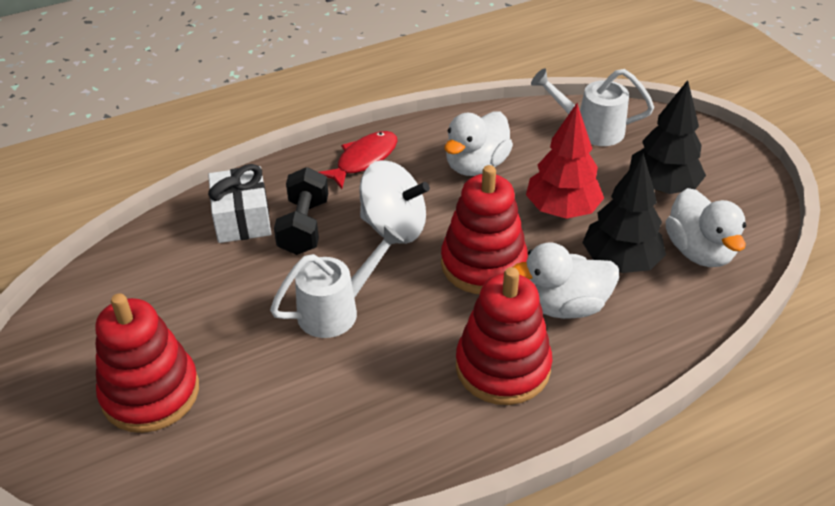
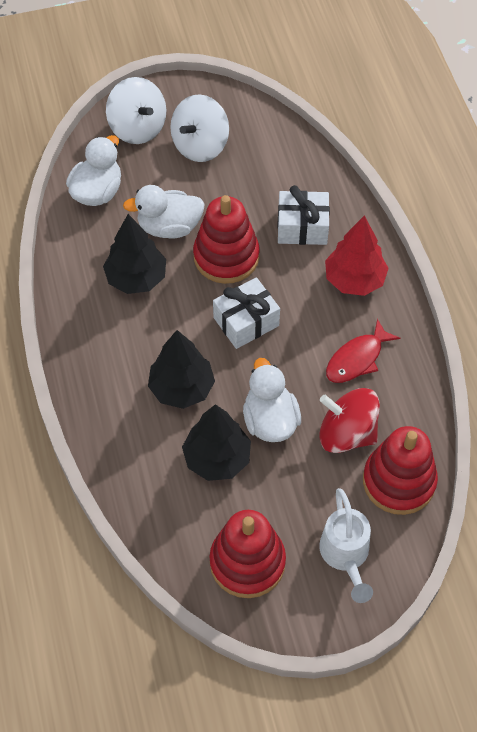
black dumbbell: [274,167,328,255] = 1 -> none = 0
black tree: [582,153,666,273] [629,80,706,194] = 2 -> [103,214,166,294] [148,330,215,409] [182,404,251,481] = 3
red spinning top: none = 0 -> [319,388,380,453] = 1
white gift: [208,164,271,243] = 1 -> [213,277,280,349] [277,185,330,245] = 2
white spinning top: [359,160,430,244] = 1 -> [106,77,166,144] [170,94,229,162] = 2
white watering can: [270,225,404,338] [531,68,654,146] = 2 -> [319,488,373,603] = 1

